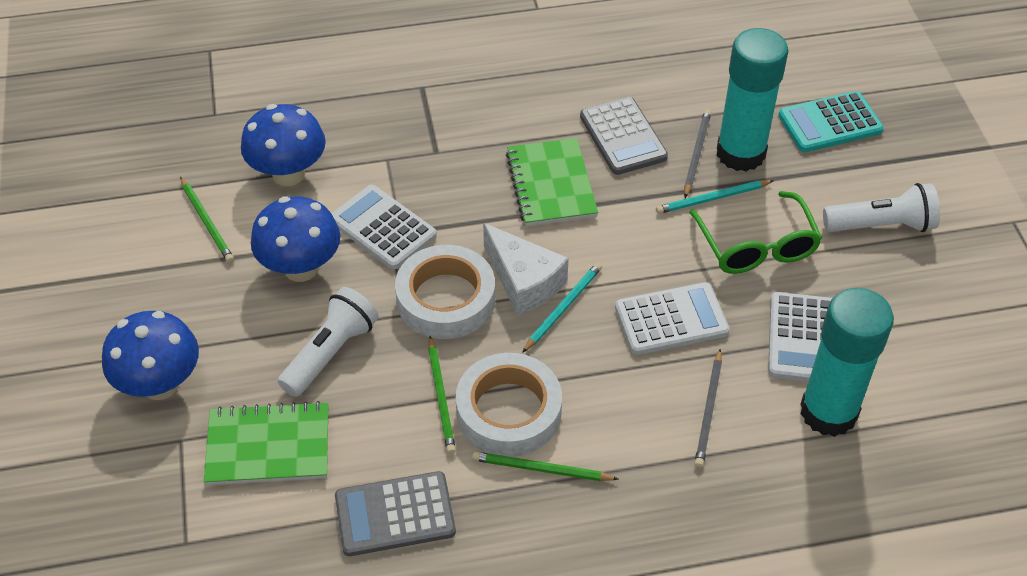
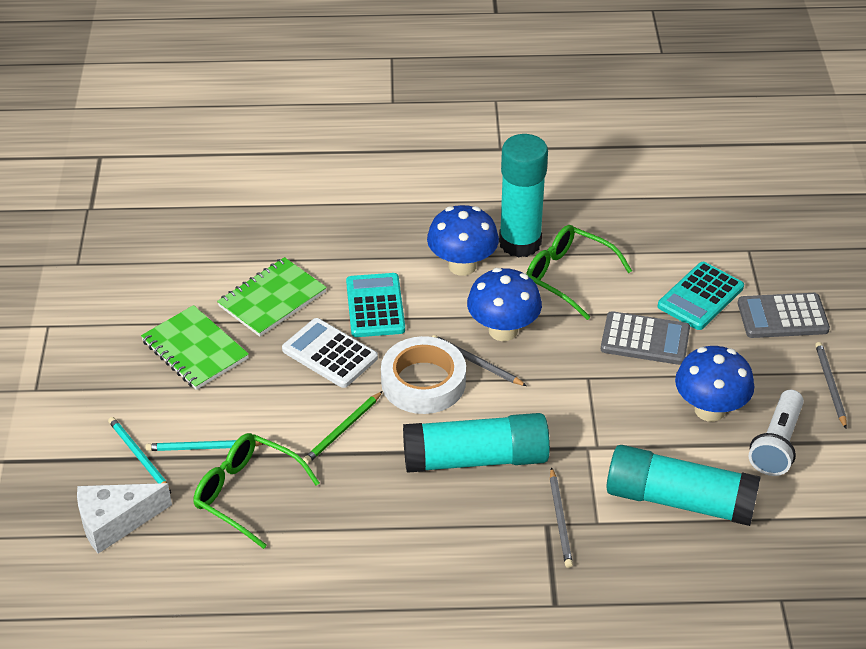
green glasses: [689,191,822,274] = 1 -> [194,433,320,549] [526,225,632,320] = 2
green pencil: [180,177,234,263] [428,336,456,454] [472,451,619,481] = 3 -> [303,391,383,464] = 1
grey pencil: [684,109,711,198] [694,349,722,468] = 2 -> [432,335,527,386] [550,467,573,568] [815,342,847,429] = 3
turquoise calculator: [778,91,883,152] = 1 -> [346,273,405,337] [658,262,744,330] = 2
turquoise glue stick: [717,28,788,171] [800,288,894,437] = 2 -> [403,413,550,473] [499,134,548,258] [606,445,760,526] = 3
white calculator: [331,185,437,269] [615,282,730,355] [768,292,833,382] = 3 -> [282,318,378,388] = 1
white flashlight: [278,287,379,397] [823,183,940,232] = 2 -> [749,390,804,476] = 1
white tape: [395,245,495,339] [456,353,562,457] = 2 -> [381,336,466,414] = 1

